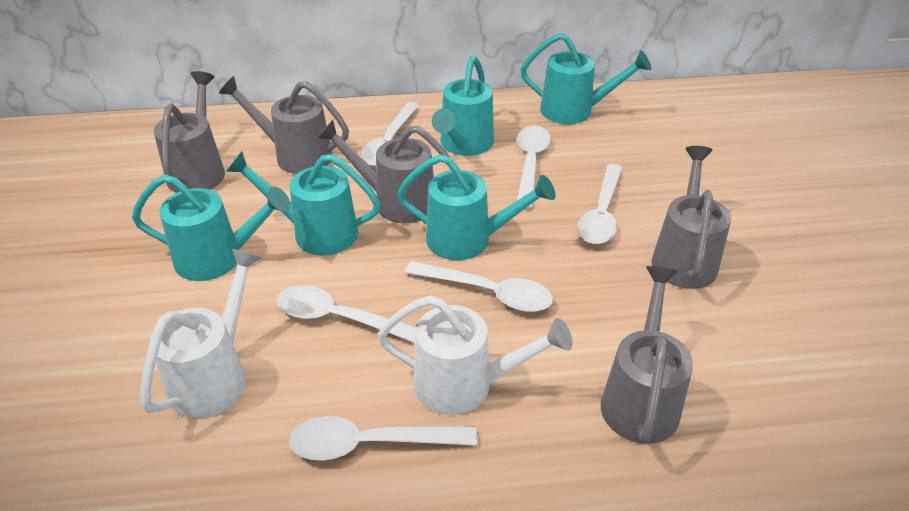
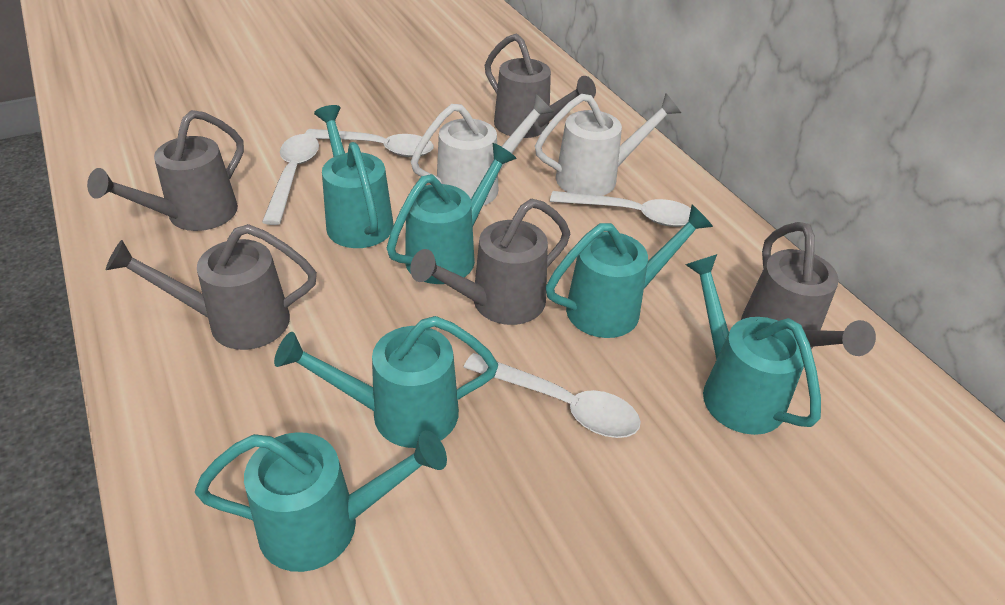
turquoise watering can: [132,174,290,281] [226,151,381,256] [397,154,555,260] [432,56,494,156] [520,33,651,124] = 5 -> [195,430,447,572] [274,316,498,448] [314,105,394,248] [387,143,516,284] [546,205,713,338] [686,254,821,435] = 6
white spoon: [276,285,416,343] [289,416,478,461] [360,102,420,166] [405,261,553,312] [517,126,551,209] [577,164,623,244] = 6 -> [262,134,319,225] [305,129,434,157] [463,353,641,438] [550,191,691,227] = 4

